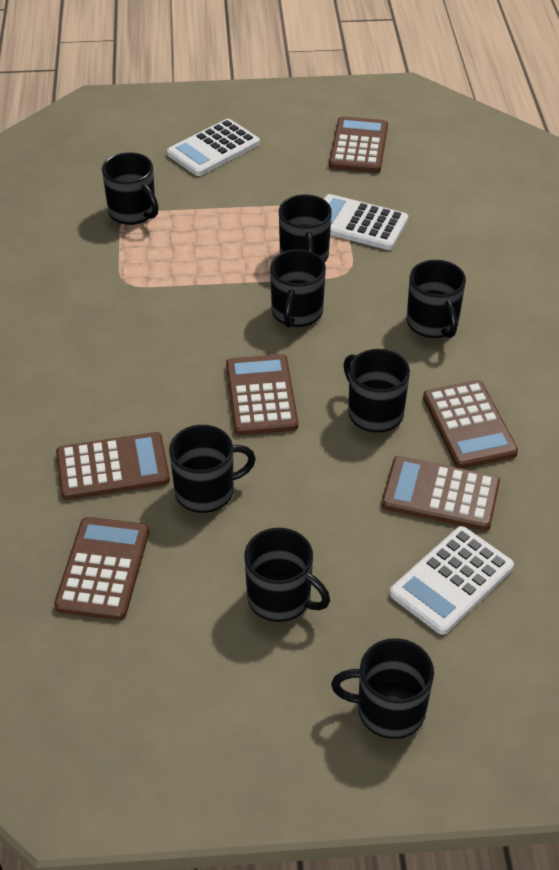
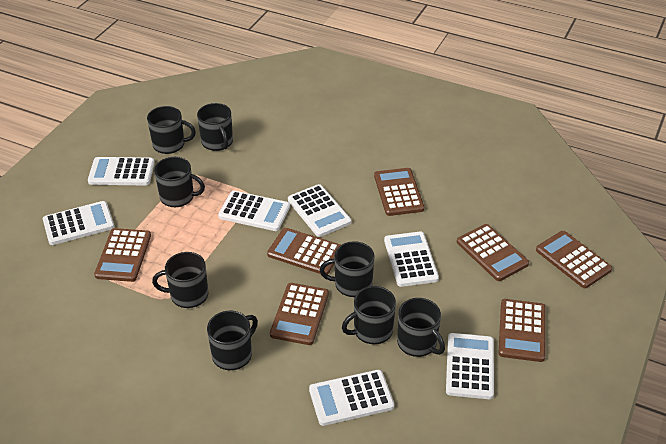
brown calculator: [54,517,149,620] [56,432,170,500] [226,354,298,436] [329,116,388,173] [381,456,500,531] [423,380,518,469] = 6 -> [94,228,151,282] [267,228,340,275] [270,283,329,345] [374,168,424,216] [457,224,529,281] [499,299,546,362] [536,231,612,288] = 7
white calculator: [167,119,260,176] [324,194,408,250] [390,526,514,635] = 3 -> [43,201,114,245] [88,157,155,185] [218,191,290,231] [288,184,351,237] [309,370,394,426] [384,232,439,287] [446,333,494,399] = 7

